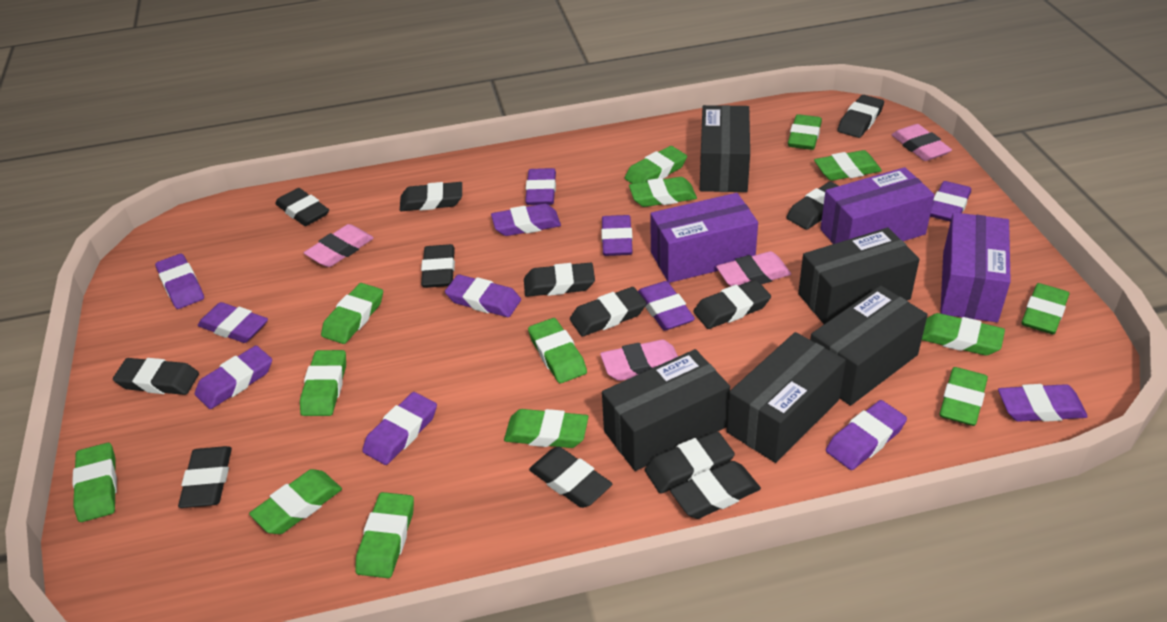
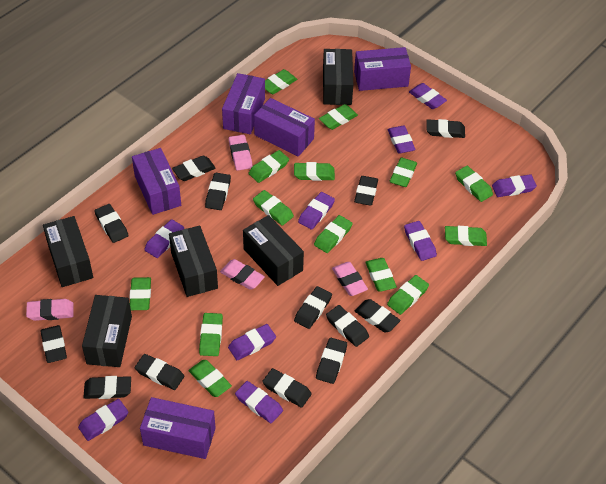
purple box: [650,193,758,283] [820,167,935,244] [940,212,1011,322] = 3 -> [132,148,181,215] [140,397,216,459] [222,73,265,134] [254,98,315,157] [354,47,411,91] = 5
purple eraser: [155,253,204,309] [195,345,272,409] [198,302,268,343] [362,392,437,465] [445,274,521,317] [491,204,561,236] [525,168,556,205] [601,215,633,256] [638,281,695,331] [826,400,907,470] [930,181,971,222] [998,384,1088,422] = 12 -> [78,399,128,441] [144,219,184,258] [228,324,276,360] [235,381,283,423] [298,192,335,230] [387,126,416,154] [404,221,437,261] [409,83,447,109] [492,174,537,197] = 9

